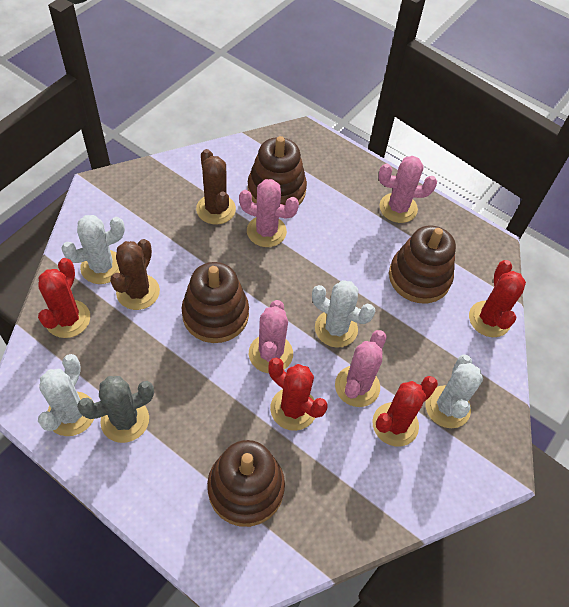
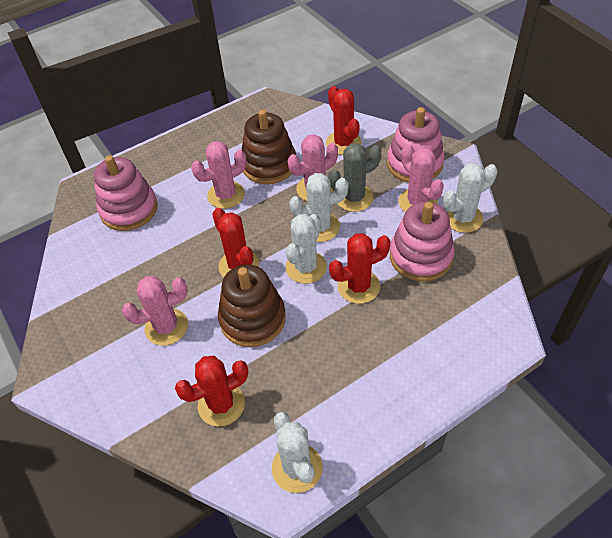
brown cactus: [110,239,160,310] [196,149,236,225] = 2 -> none = 0
brown stacking toy: [182,262,249,343] [207,440,285,527] [247,136,307,205] [389,226,456,303] = 4 -> [218,265,286,347] [242,109,296,184] = 2
pink stacking toy: none = 0 -> [94,155,158,231] [387,107,444,183] [390,202,455,281] = 3

